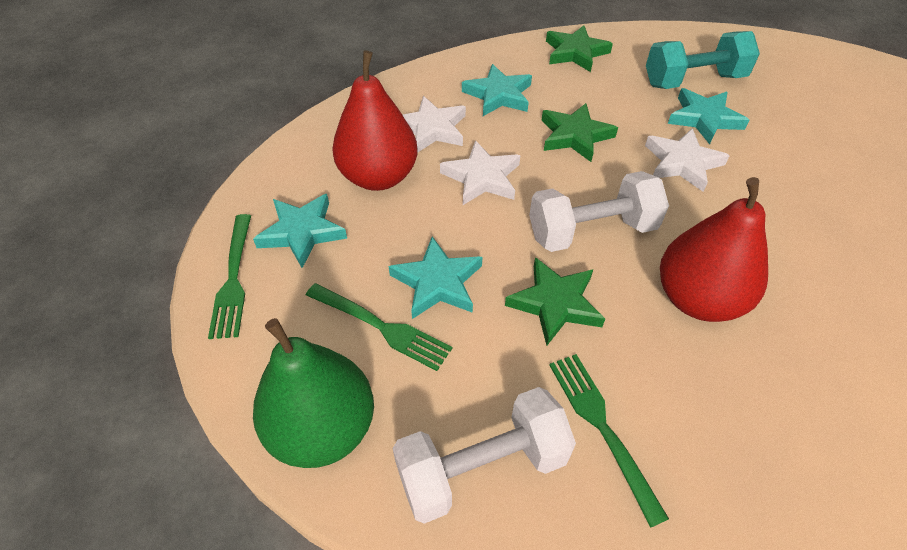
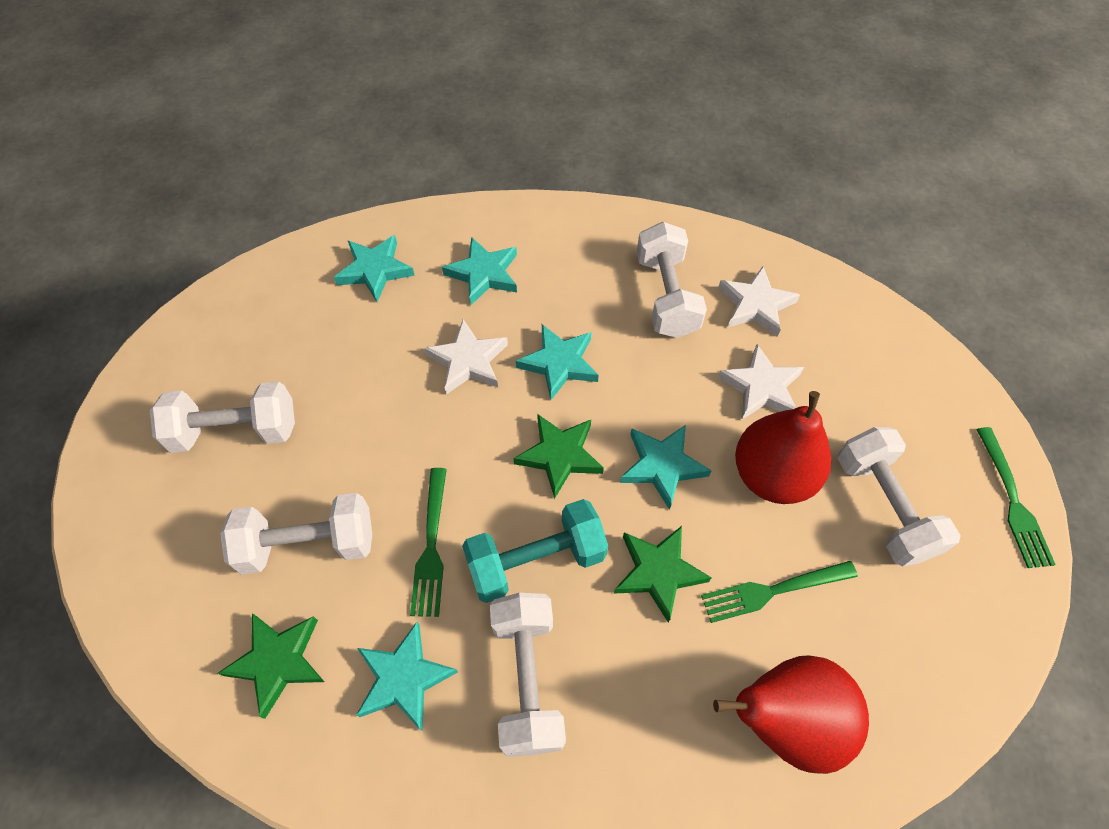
green pear: [253,318,374,468] = 1 -> none = 0
turquoise star: [253,194,347,268] [388,236,483,319] [462,64,532,116] [668,88,749,144] = 4 -> [334,235,415,302] [356,622,458,731] [442,237,517,305] [516,324,599,400] [620,425,712,510] = 5
white dumbbell: [393,387,576,524] [529,171,669,252] = 2 -> [150,381,295,453] [220,493,372,575] [490,593,566,757] [637,222,707,338] [837,427,961,566] = 5

